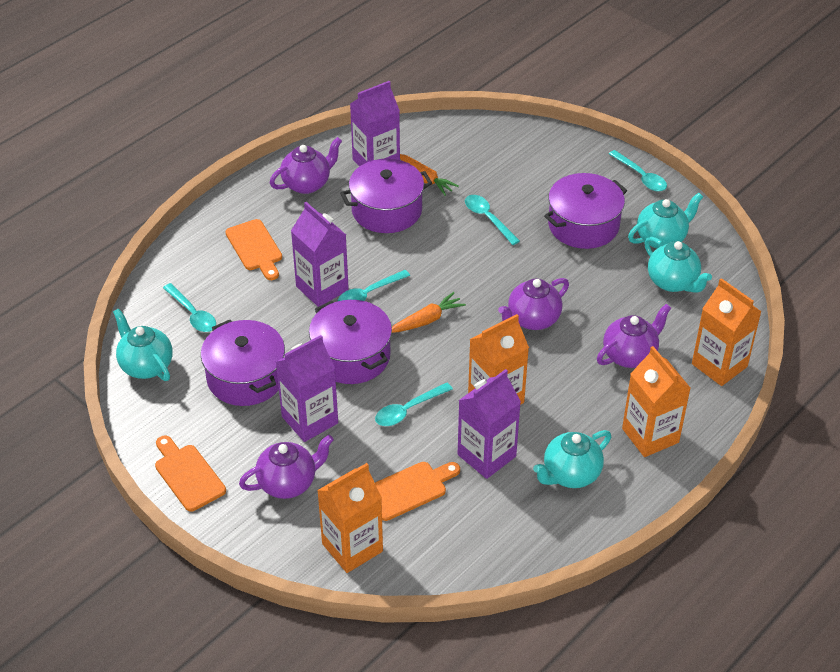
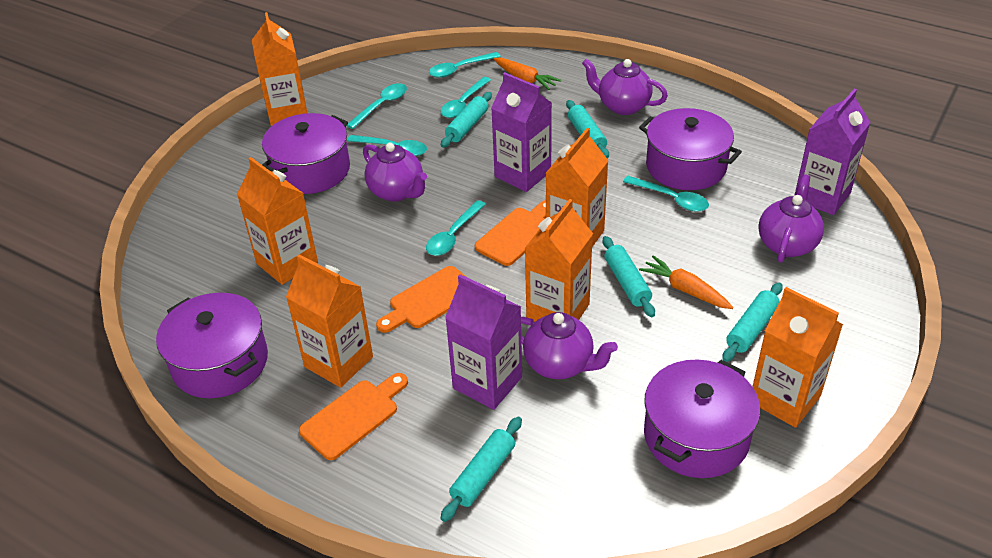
orange carton: [317,463,383,573] [468,314,529,405] [622,346,691,457] [692,278,762,386] = 4 -> [237,157,318,285] [252,12,307,126] [286,254,373,388] [525,199,593,322] [546,128,609,247] [753,287,843,428] = 6
purple carton: [276,335,338,442] [291,202,349,307] [350,81,400,167] [458,369,521,479] = 4 -> [445,274,522,410] [491,72,552,192] [794,89,871,215] = 3
turquoise rolling pin: none = 0 -> [441,92,492,148] [441,417,522,522] [566,100,609,159] [603,236,655,317] [722,282,783,362] = 5
turquoise spoon: [163,283,216,332] [338,270,410,301] [375,383,453,426] [465,195,520,245] [609,150,667,191] = 5 -> [347,83,407,129] [347,135,427,156] [426,200,486,256] [429,52,501,78] [441,77,491,118] [623,176,709,212] = 6
turquoise teapot: [113,308,173,381] [533,430,611,488] [628,193,703,249] [645,237,712,293] = 4 -> none = 0

